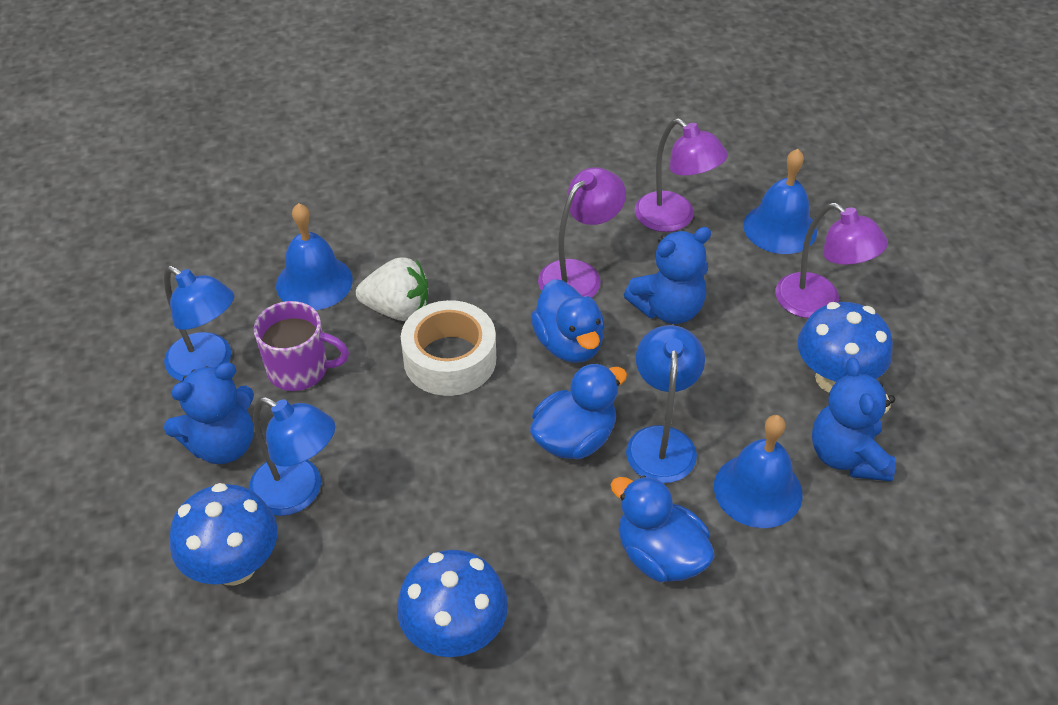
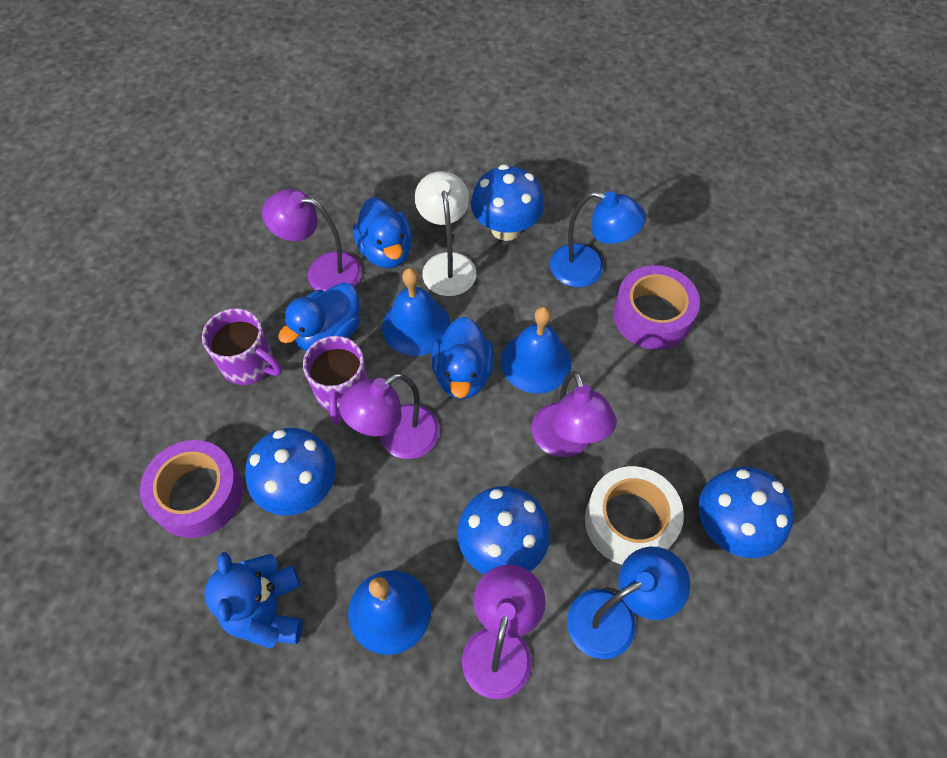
blue lamp: [164,266,234,382] [249,397,335,516] [626,325,705,483] = 3 -> [550,191,646,287] [567,547,690,659] = 2
blue mushroom: [170,483,278,585] [397,550,508,657] [797,302,893,393] = 3 -> [245,428,336,516] [457,486,550,575] [471,164,544,241] [699,467,794,558] = 4
blue teddy bear: [164,362,254,464] [624,227,711,324] [812,358,896,481] = 3 -> [204,552,303,649] = 1
purple lamp: [538,167,626,298] [635,118,728,232] [776,203,888,318] = 3 -> [262,189,362,291] [339,373,440,459] [462,565,546,699] [532,371,617,457] = 4
purple mug: [254,301,349,391] = 1 -> [202,308,282,385] [303,336,367,425] = 2
purple tape: none = 0 -> [140,440,243,538] [613,265,700,350] = 2
white lamp: none = 0 -> [415,171,476,296] = 1
white strawberry: [356,257,428,321] = 1 -> none = 0

